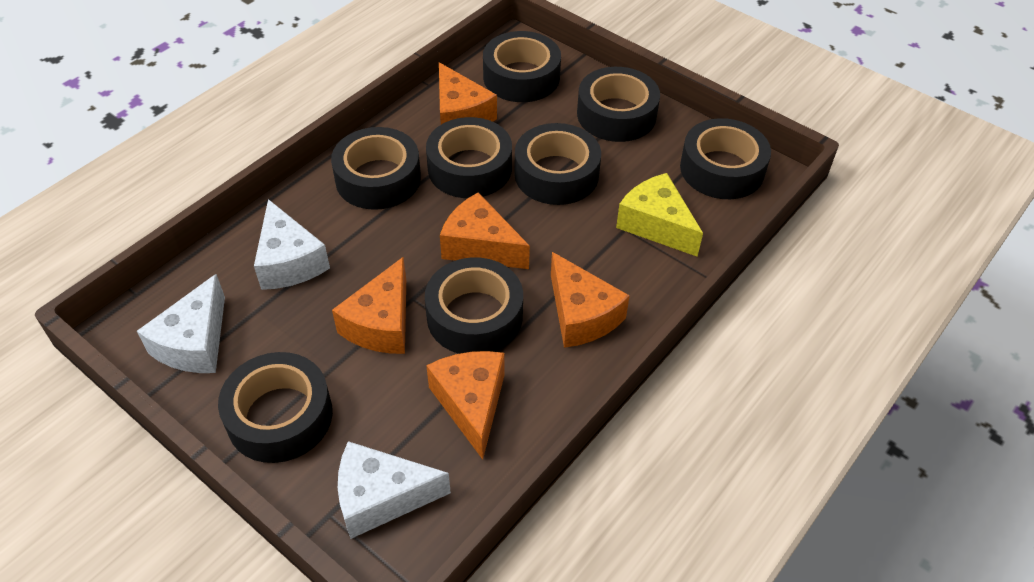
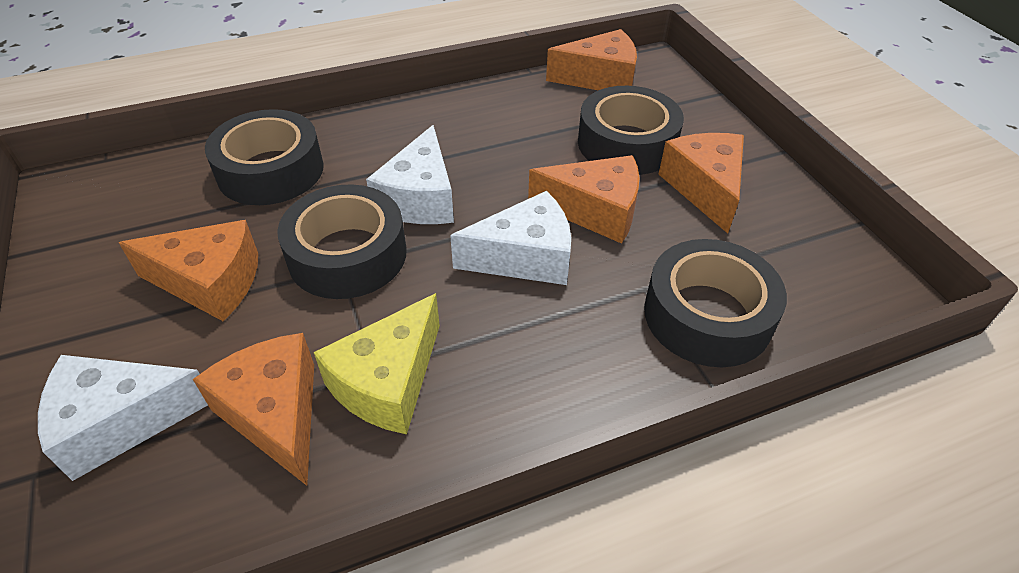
black tape: [218,352,333,463] [331,127,421,210] [425,257,523,354] [426,117,512,198] [483,31,561,102] [514,123,601,205] [577,67,660,142] [680,118,771,199] = 8 -> [205,109,324,205] [277,184,407,299] [578,86,684,175] [644,239,787,367] = 4

